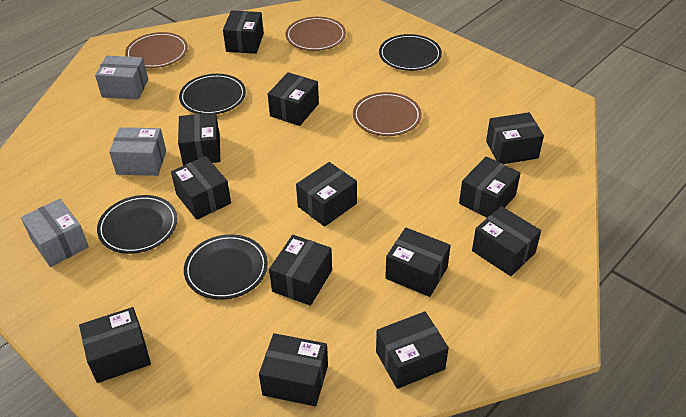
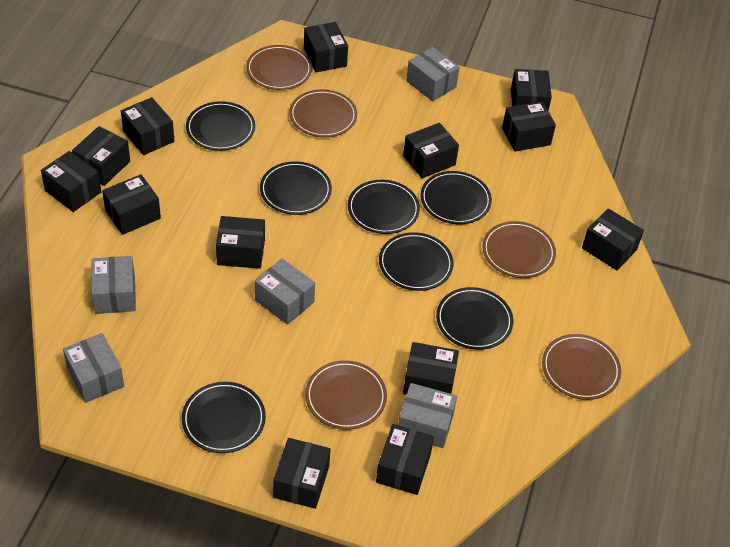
black plate: [97,195,177,254] [179,74,246,114] [184,234,268,300] [379,34,442,71] = 4 -> [182,382,266,453] [186,101,255,151] [260,161,332,215] [348,180,420,234] [379,232,454,291] [420,171,492,224] [436,287,513,350] = 7
brown plate: [125,32,188,68] [286,17,346,51] [353,92,422,136] = 3 -> [246,45,312,90] [289,89,357,137] [305,360,387,430] [482,221,556,278] [542,334,621,400] = 5
grey box: [21,199,89,267] [95,55,148,100] [109,127,166,176] = 3 -> [63,333,124,403] [91,256,136,314] [255,259,315,325] [398,383,457,448] [406,47,460,101] = 5

